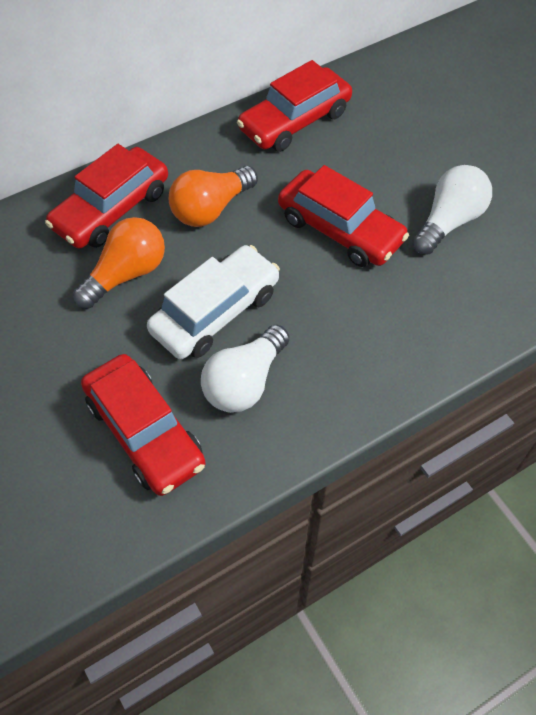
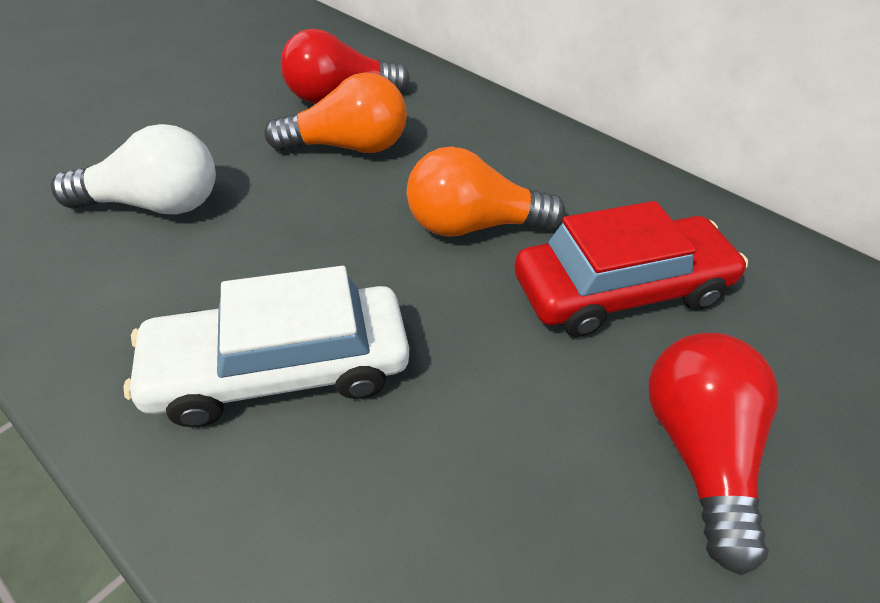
red car: [45,144,168,248] [81,354,206,496] [237,60,352,152] [278,165,409,267] = 4 -> [514,201,748,337] = 1
red light bulb: none = 0 -> [281,29,410,104] [648,333,779,575] = 2
white light bulb: [201,325,290,413] [412,165,492,255] = 2 -> [51,124,216,215] = 1

